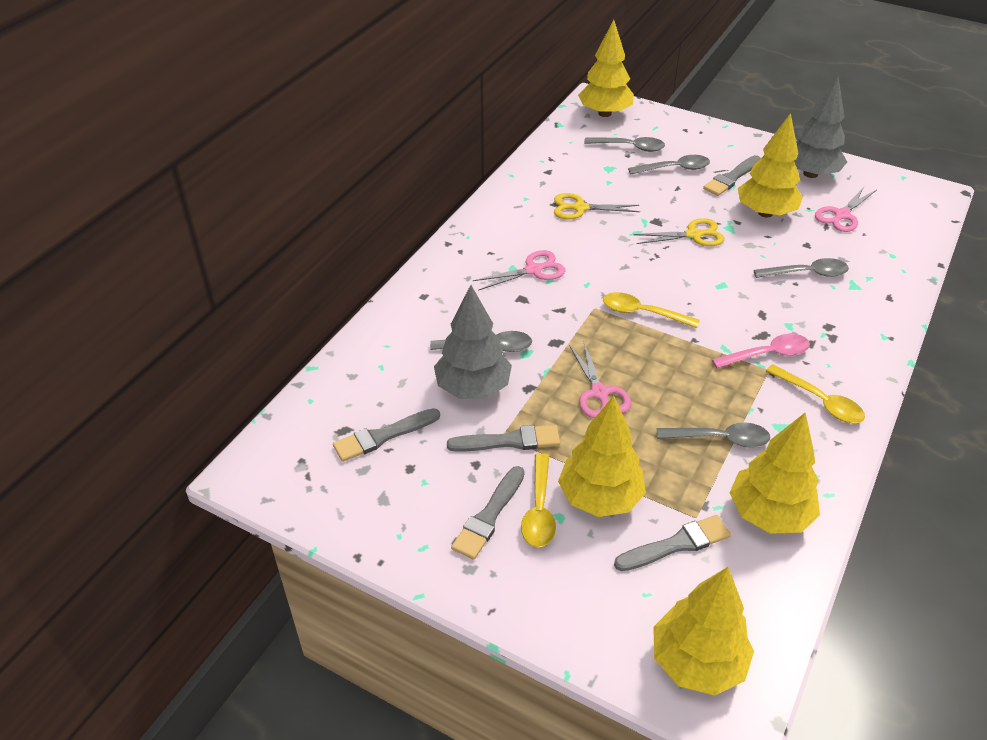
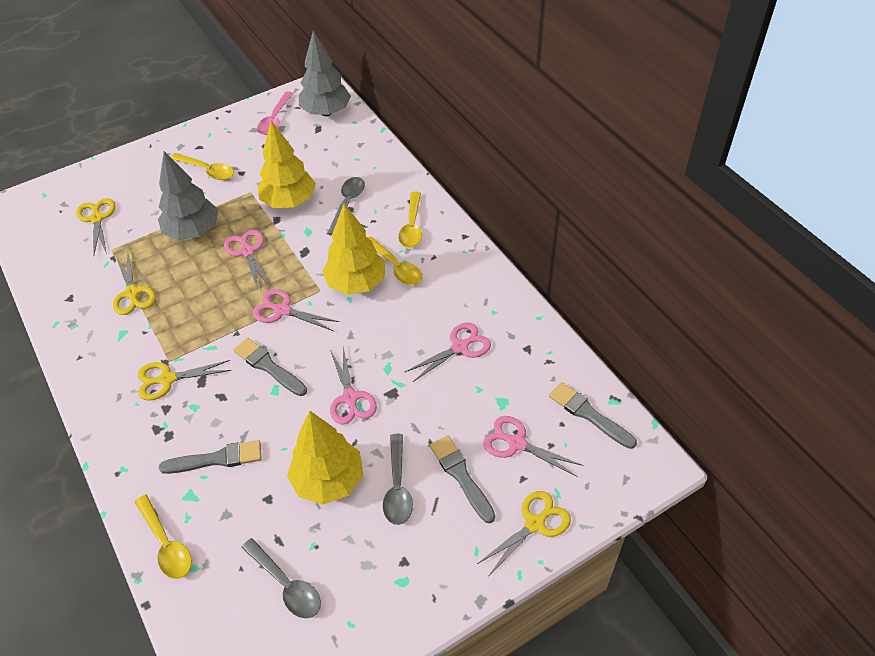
grey brush: [333,408,440,462] [447,425,560,452] [451,466,525,560] [614,515,731,571] [703,155,761,196] = 5 -> [159,440,262,474] [234,338,307,396] [430,435,495,523] [549,382,637,449] = 4
grey spoon: [430,331,532,352] [584,137,665,152] [628,155,710,174] [657,423,770,448] [754,258,849,278] = 5 -> [241,538,321,618] [327,177,365,236] [383,434,413,525] = 3
pink scissors: [473,250,565,291] [569,341,631,418] [815,186,876,232] = 3 -> [224,230,270,290] [252,289,339,331] [330,347,377,425] [405,322,491,382] [483,416,583,477] = 5
yellow scissors: [554,193,640,220] [633,218,724,246] = 2 -> [76,198,116,255] [113,251,156,315] [138,360,231,401] [477,491,571,575] = 4
yellow spoon: [521,453,556,547] [603,292,700,328] [766,364,865,423] = 3 -> [135,495,192,579] [171,153,234,180] [367,236,422,285] [398,191,422,248] = 4
yellow tree: [558,396,646,517] [578,20,634,117] [653,567,754,695] [730,412,820,534] [738,113,803,217] = 5 -> [258,121,316,208] [287,410,363,505] [322,204,385,295] = 3

